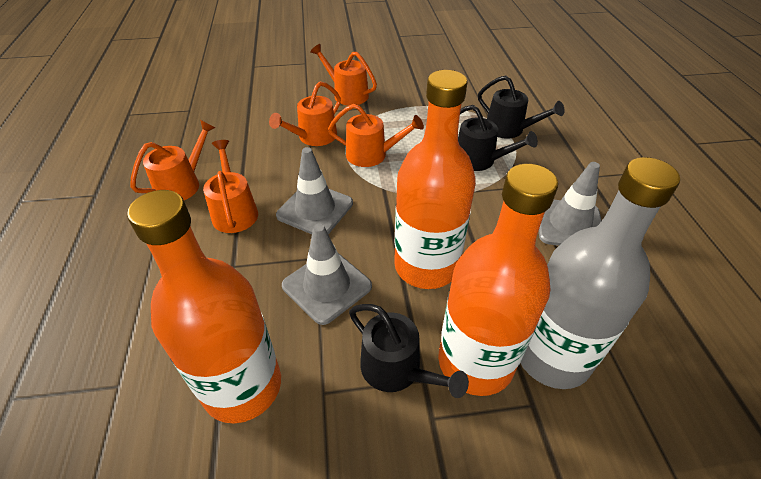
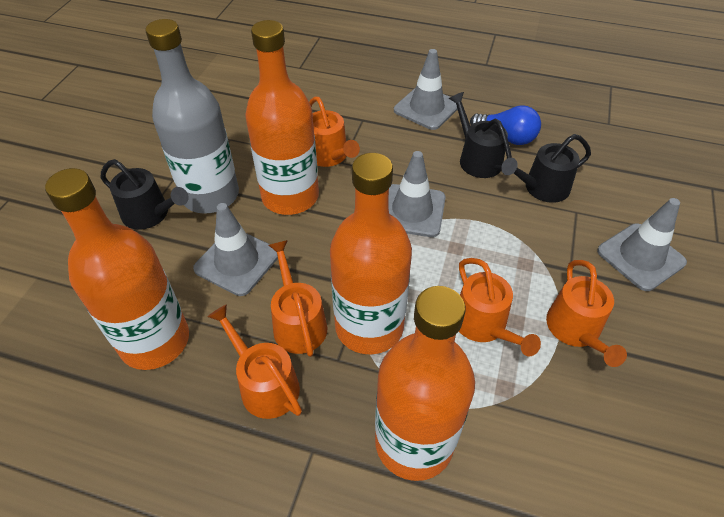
blue light bulb: none = 0 -> [470,105,541,145] = 1
grey traffic cone: [276,147,353,234] [282,223,372,325] [539,162,602,246] = 3 -> [193,203,278,296] [388,151,446,237] [394,49,458,130] [597,198,687,291] = 4
orange bottle: [127,190,281,423] [394,70,476,289] [438,163,558,396] = 3 -> [45,168,189,370] [245,20,319,215] [330,153,412,354] [375,286,475,481] = 4

